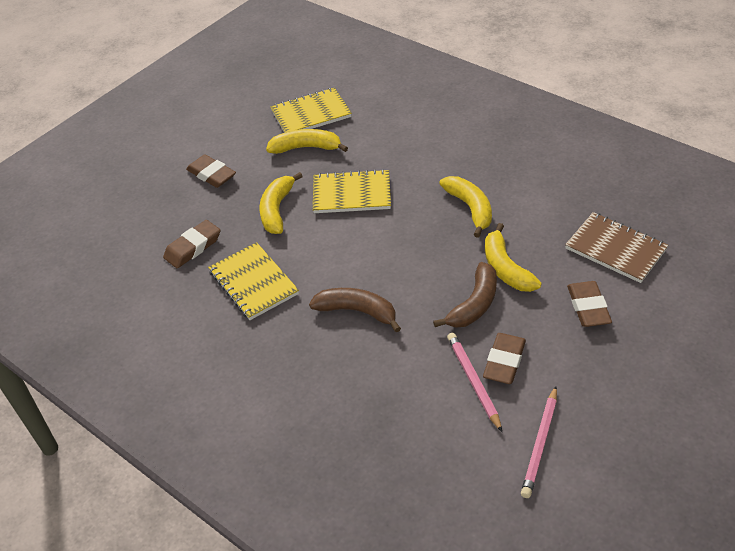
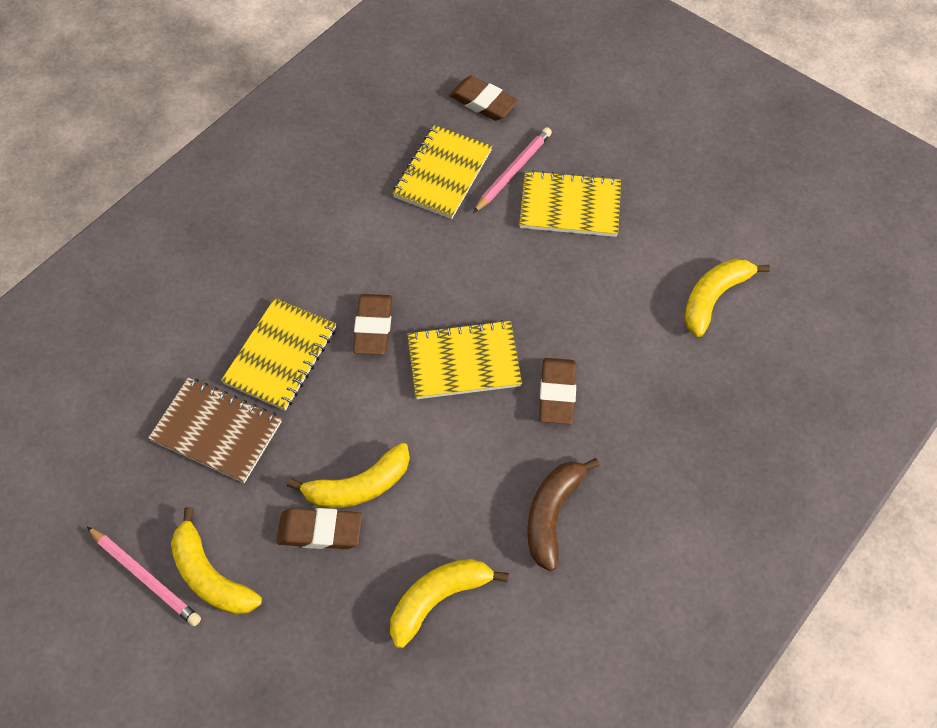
brown banana: [309,288,401,332] [433,262,497,328] = 2 -> [527,458,600,571] = 1
yellow notebook: [208,242,299,320] [270,88,352,133] [313,169,391,213] = 3 -> [221,298,336,411] [392,125,492,219] [407,320,522,399] [519,170,621,237] = 4

